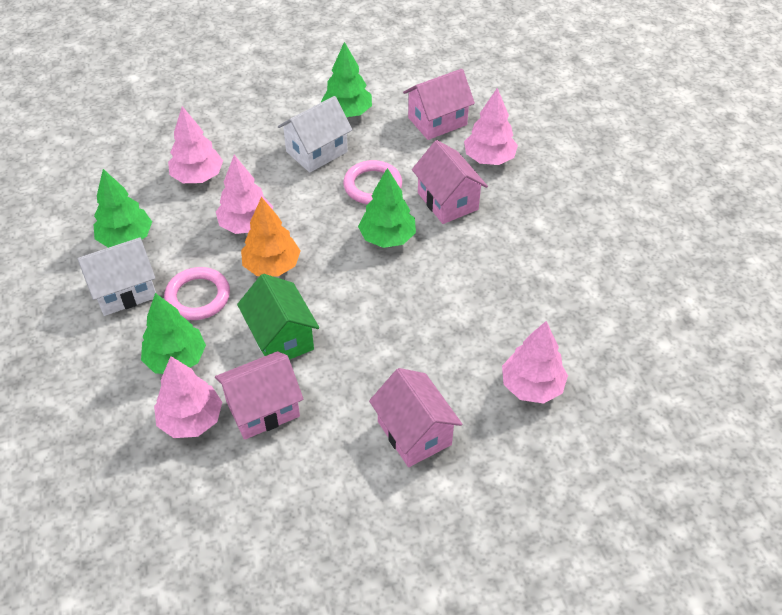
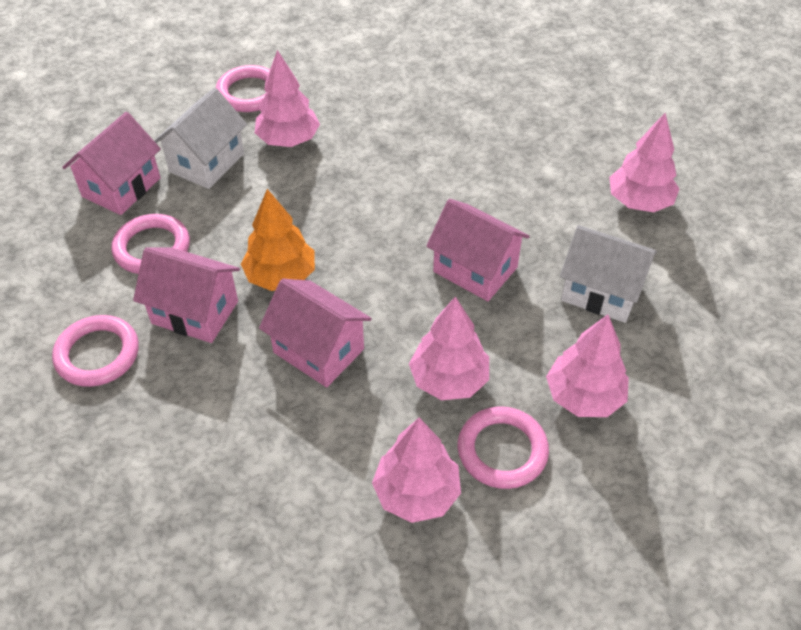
green house: [237,274,319,360] = 1 -> none = 0
green tree: [94,169,152,248] [141,293,206,374] [321,42,372,117] [358,168,416,248] = 4 -> none = 0
pink ring: [164,267,230,320] [343,160,402,204] = 2 -> [52,315,139,387] [111,214,190,274] [216,65,270,112] [458,406,549,489] = 4

